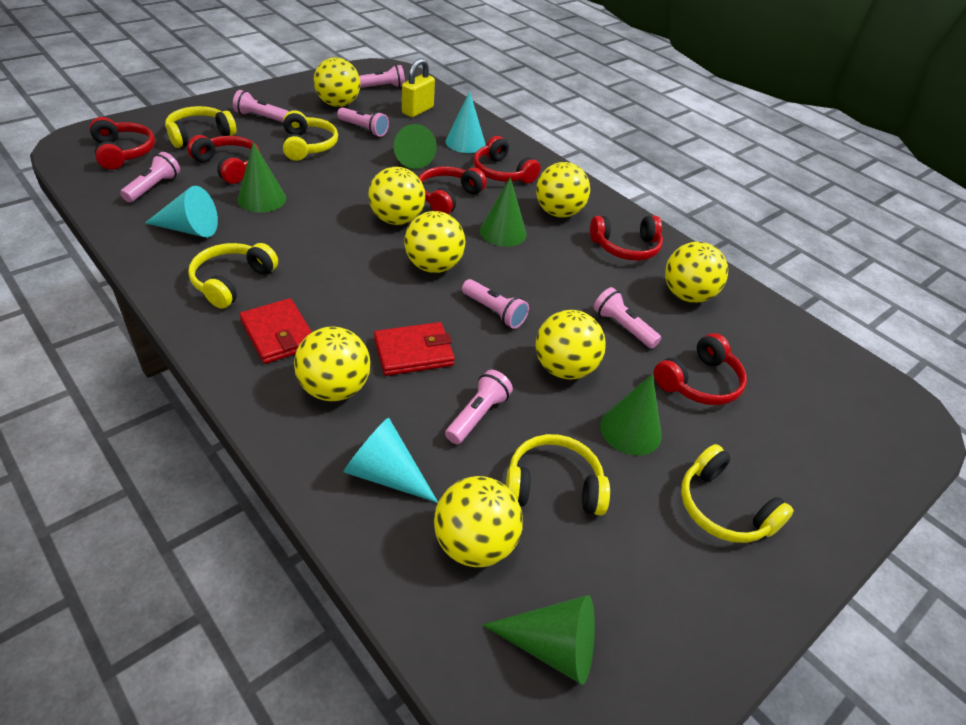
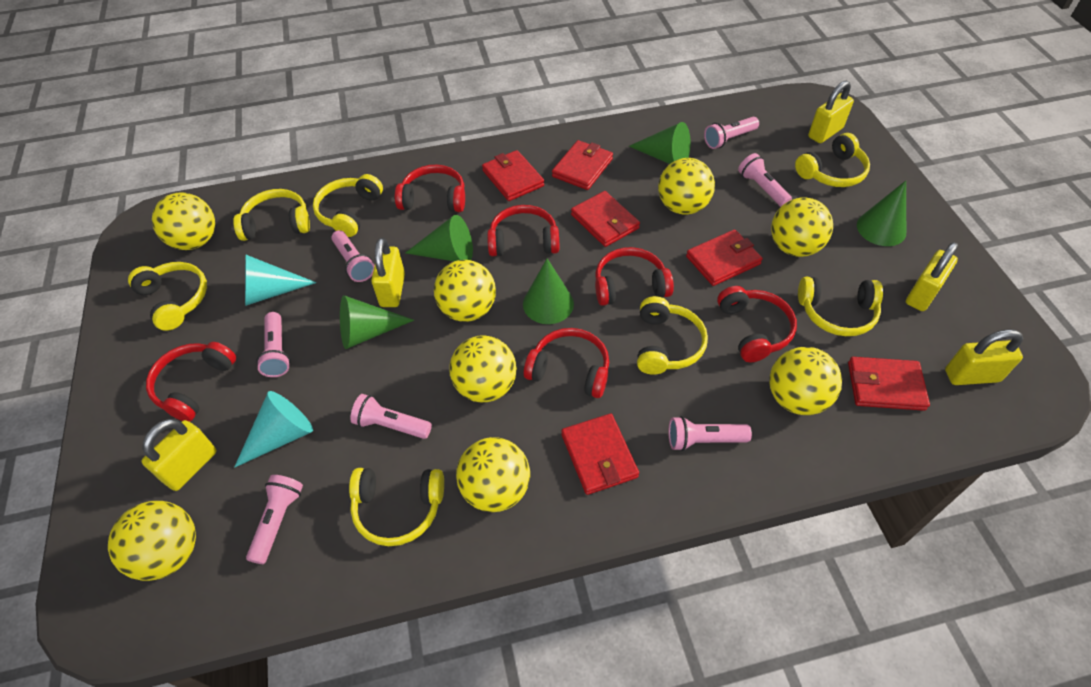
red wallet: [239,298,312,364] [374,322,455,376] = 2 -> [482,150,544,201] [552,140,613,190] [561,414,639,495] [571,191,640,247] [686,230,763,286] [848,357,930,411] = 6
turquoise cone: [145,186,218,238] [344,418,438,503] [446,91,486,153] = 3 -> [234,391,313,468] [245,255,316,306] = 2
yellow headphones: [165,106,236,148] [188,243,278,309] [283,110,338,161] [506,434,610,516] [681,444,794,543] = 5 -> [128,262,207,331] [233,189,310,241] [313,174,383,237] [349,468,444,546] [637,296,708,375] [795,133,870,187] [798,277,883,336] = 7
yellow padlock: [402,58,435,117] = 1 -> [142,419,217,491] [371,238,405,307] [808,81,854,143] [906,242,958,311] [945,329,1023,385] = 5

